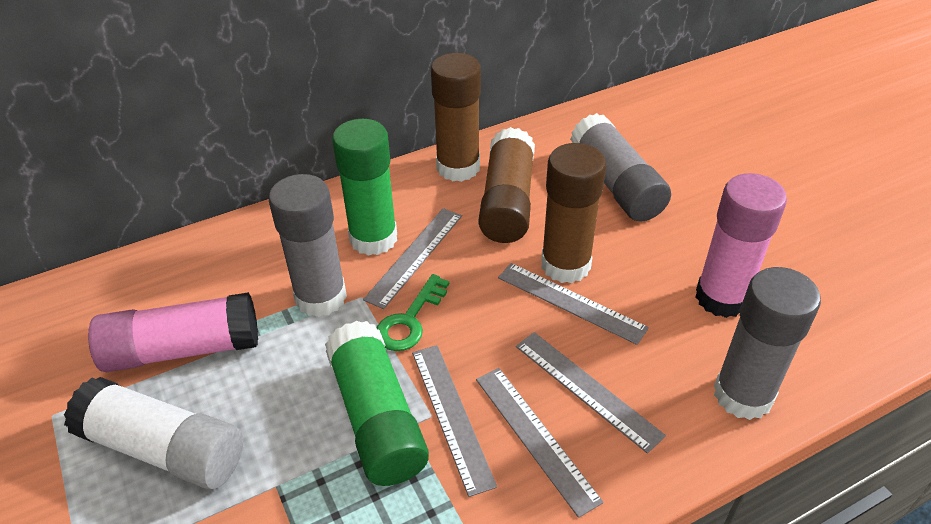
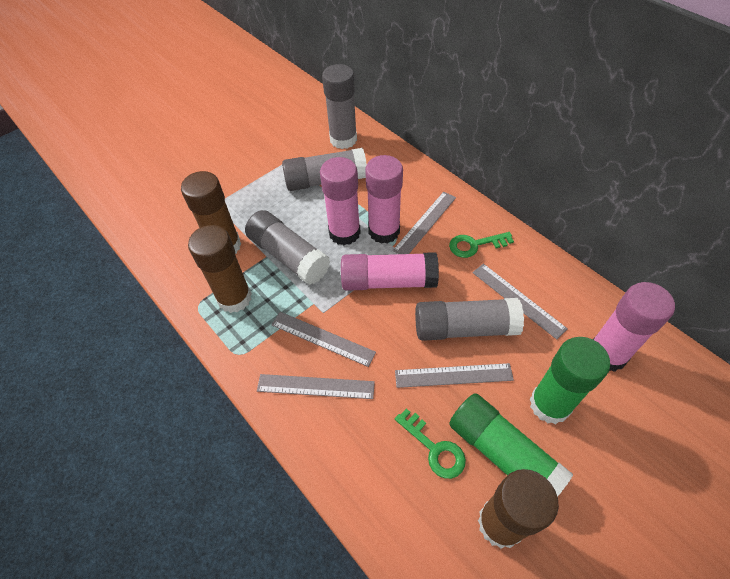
green key: [377,274,449,351] = 1 -> [395,408,466,479] [449,232,514,258] = 2
grey glue stick: [269,174,347,317] [570,113,671,221] [714,267,821,420] = 3 -> [245,210,330,285] [282,148,367,191] [322,64,357,149] [415,298,524,341] = 4
pink glue stick: [88,292,258,372] [695,173,787,318] = 2 -> [320,157,361,245] [341,252,439,291] [365,155,403,244] [593,282,675,372] = 4
white glue stick: [64,377,243,489] = 1 -> none = 0

